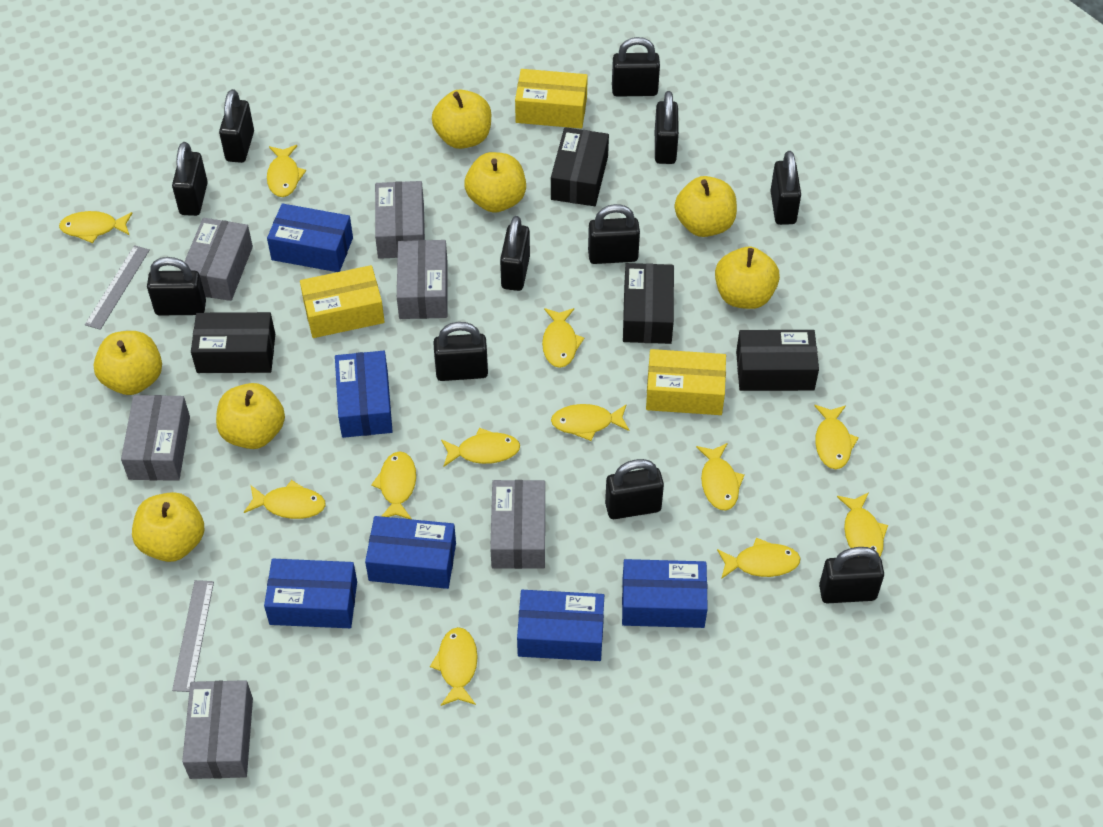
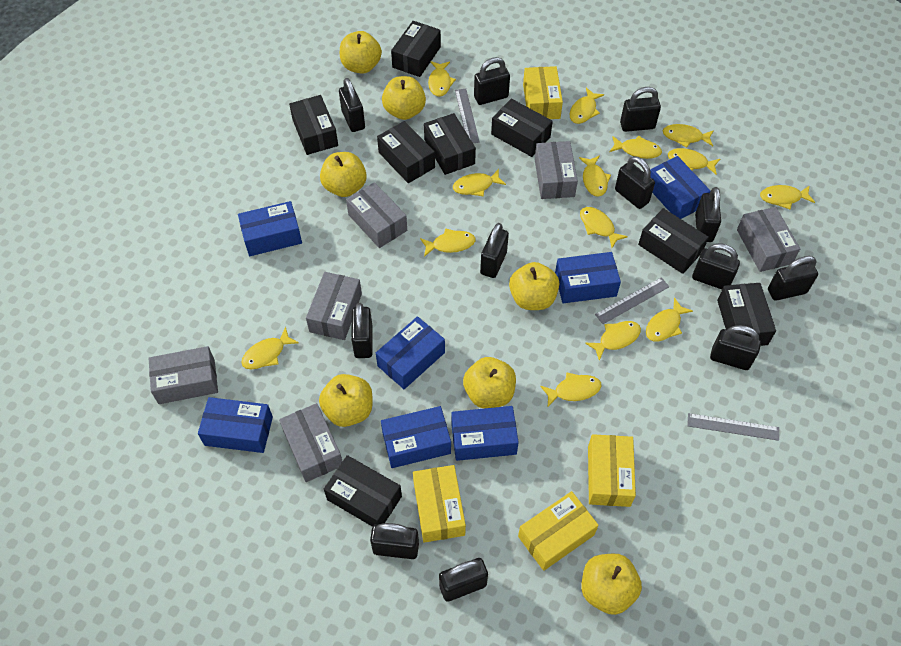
black box: [191,312,275,373] [551,127,609,206] [623,263,674,344] [736,330,819,391] = 4 -> [289,95,338,155] [324,455,402,527] [377,121,435,183] [391,21,441,77] [424,113,476,175] [491,99,553,157] [638,208,709,274] [717,283,776,346] = 8
black padlock: [147,257,206,315] [172,142,208,216] [219,89,254,163] [433,322,488,381] [500,216,530,291] [588,204,640,264] [605,459,664,519] [612,37,660,97] [655,91,679,164] [770,151,801,225] [819,547,884,603] = 11 -> [339,78,365,132] [351,303,373,358] [370,523,419,559] [439,558,488,602] [474,57,510,105] [480,223,509,278] [615,156,655,209] [620,87,661,132] [692,243,740,290] [695,187,721,242] [710,325,761,370] [768,256,818,301] = 12
blue box: [264,559,357,628] [267,203,353,272] [335,351,393,438] [365,516,456,589] [517,590,604,661] [622,559,708,628] = 6 -> [198,397,273,453] [238,201,302,256] [376,316,445,389] [381,406,451,468] [451,406,519,461] [555,252,621,303] [650,156,711,219] = 7
grey ruler: [85,245,150,330] [172,580,214,692] = 2 -> [455,89,480,143] [595,277,669,324] [687,413,779,441] = 3
yellow box: [300,265,385,338] [515,69,588,129] [646,349,726,415] = 3 -> [413,465,466,543] [518,491,599,571] [523,66,563,119] [588,434,636,507] = 4
yellow fish: [59,211,132,243] [244,480,326,519] [267,145,306,197] [371,451,416,519] [430,627,478,706] [441,428,520,466] [542,308,584,368] [551,404,629,441] [696,443,745,511] [717,538,801,579] [814,405,859,469] [837,492,888,557] = 12 -> [241,327,299,369] [420,228,476,257] [428,61,456,97] [453,169,506,197] [540,372,602,407] [569,88,604,124] [579,156,611,197] [580,207,628,248] [585,321,641,361] [609,136,662,159] [646,297,693,342] [663,124,714,148] [668,148,720,175] [760,185,815,209] = 14

